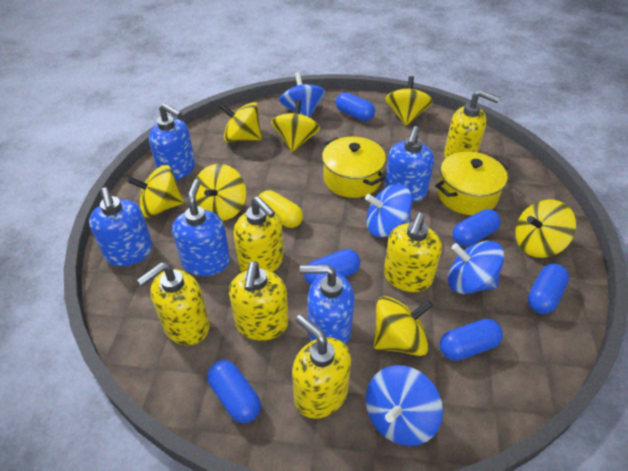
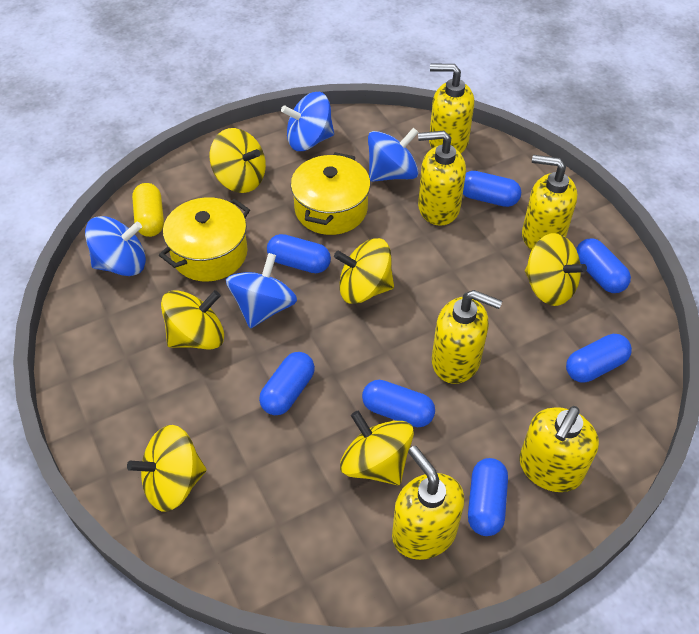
blue capsule: [207,360,261,423] [304,249,360,285] [336,92,375,121] [440,319,503,361] [452,209,501,246] [528,264,569,314] = 6 -> [259,352,315,415] [267,234,331,273] [362,380,435,427] [463,171,521,207] [468,458,508,536] [566,334,632,383] [576,238,631,293] = 7
blue soap dispenser: [89,187,153,266] [149,103,195,180] [172,179,230,276] [300,265,354,345] [384,126,434,202] = 5 -> none = 0
yellow spinning top: [128,165,184,217] [196,164,246,221] [219,102,262,142] [271,100,320,152] [374,296,433,356] [385,76,433,126] [515,200,576,258] = 7 -> [127,425,207,512] [161,290,224,350] [209,128,266,193] [334,238,394,304] [340,411,414,485] [525,233,587,306] = 6

